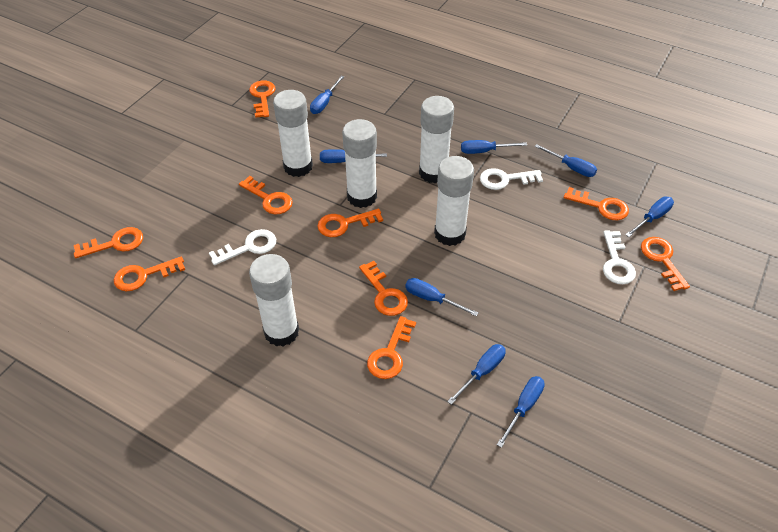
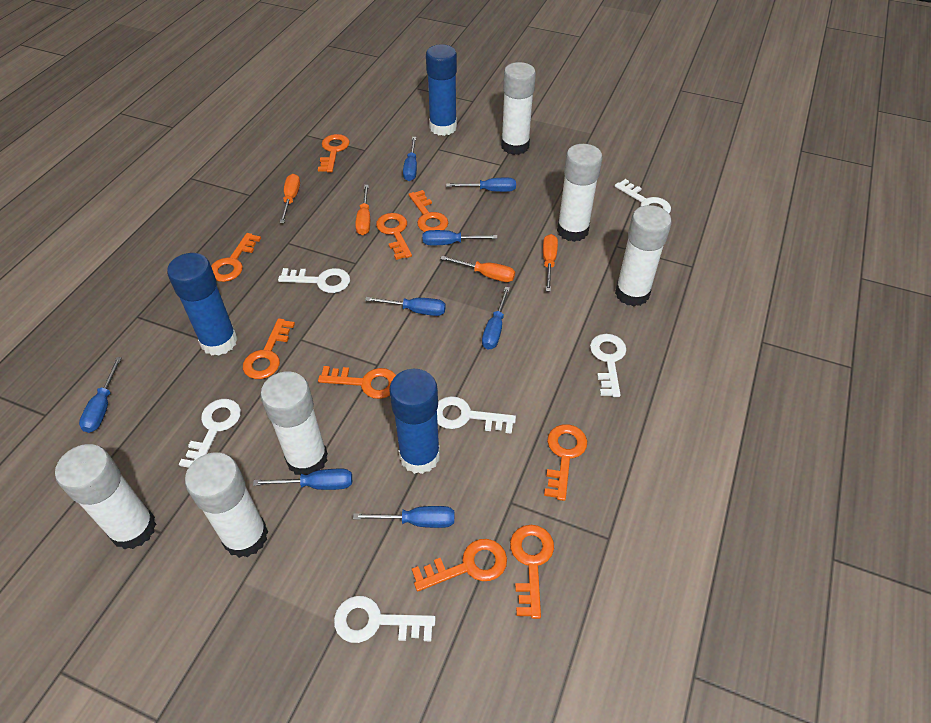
blue glue stick: none = 0 -> [167,253,238,356] [389,369,440,474] [426,44,457,136] = 3
orange screwdriver: none = 0 -> [280,174,300,223] [355,185,370,235] [440,256,515,282] [543,234,558,292] = 4
white glue stick: [249,254,299,346] [273,90,313,177] [342,119,377,208] [419,96,454,183] [434,156,474,246] = 5 -> [55,444,156,549] [185,453,268,558] [260,371,328,475] [501,62,536,155] [557,144,602,242] [615,205,672,306] = 6
white key: [209,229,276,265] [480,168,543,190] [603,230,636,284] = 3 -> [179,399,241,468] [278,268,350,293] [334,596,435,643] [437,396,516,434] [590,334,626,397] [615,179,671,213] = 6

